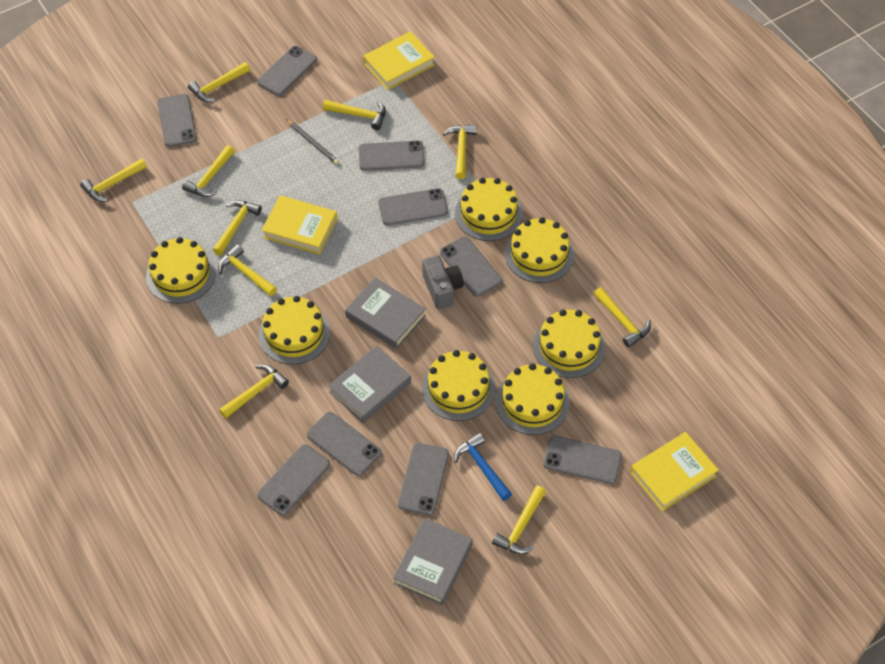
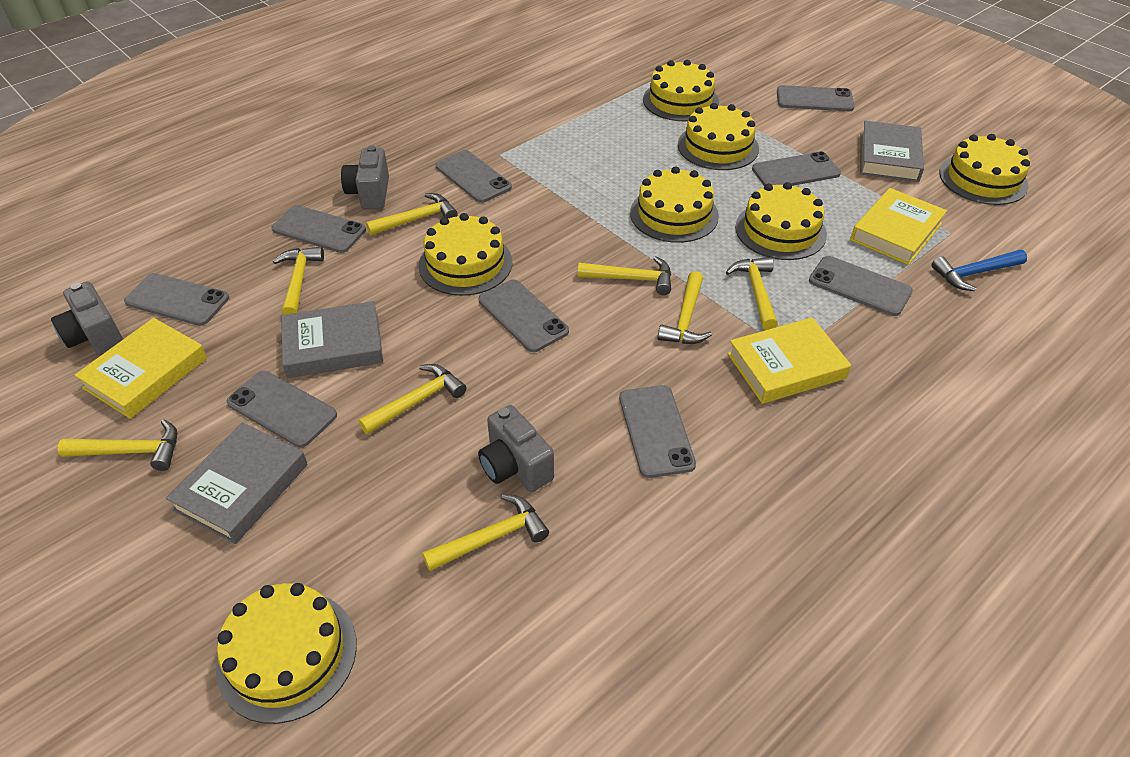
grey camera: [422,255,464,309] = 1 -> [51,281,123,355] [341,146,389,210] [478,405,554,492] = 3
grey pencil: [286,119,339,164] = 1 -> none = 0
yellow hammer: [80,158,147,202] [182,145,235,197] [188,62,250,102] [213,200,262,255] [218,244,277,296] [219,364,289,418] [323,100,386,130] [443,125,477,179] [492,486,546,554] [594,287,651,348] = 10 -> [58,419,177,471] [273,247,324,315] [358,364,467,434] [366,193,458,235] [422,494,549,571] [578,256,671,295] [657,271,712,344] [726,257,778,330] = 8

